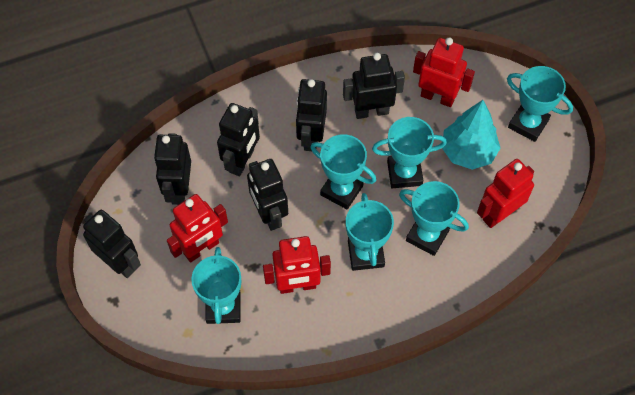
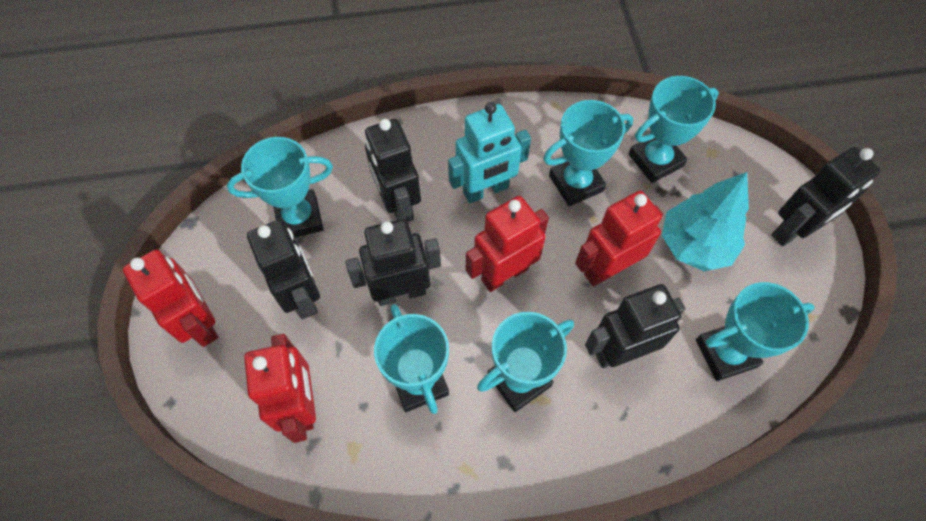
black robot: [83,210,141,278] [154,133,191,205] [217,103,260,176] [247,159,288,231] [296,79,327,151] [343,53,405,119] = 6 -> [247,219,320,319] [345,219,441,306] [365,119,421,222] [585,284,686,368] [771,147,880,246] = 5
turquoise robot: none = 0 -> [448,102,531,204] = 1

